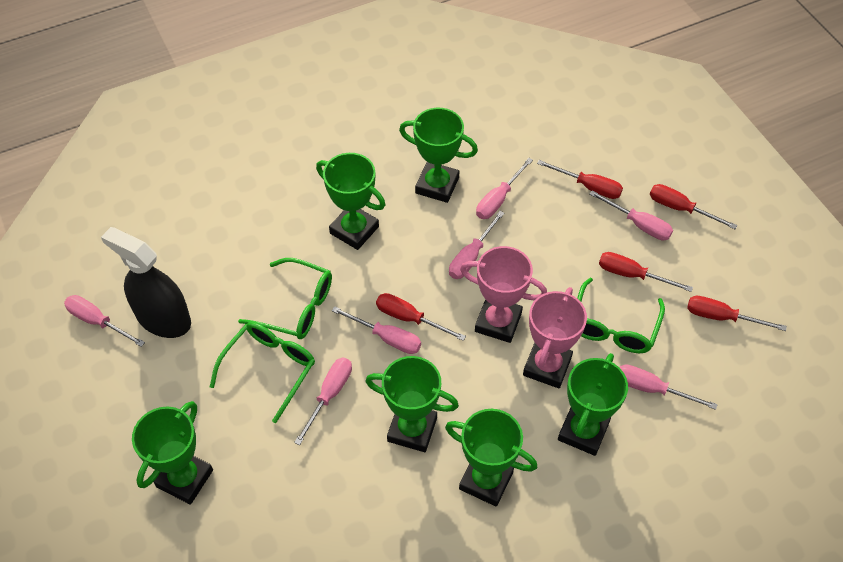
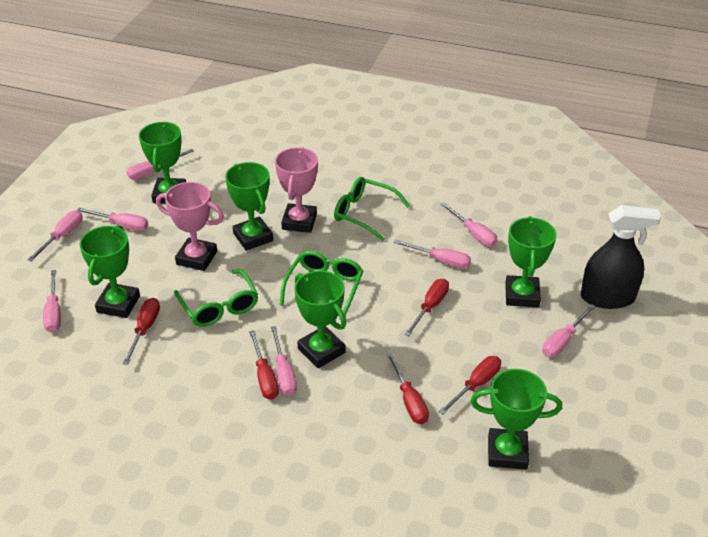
pink screwdriver: [64,295,145,347] [294,358,352,445] [332,306,421,354] [449,211,504,279] [476,158,533,219] [590,190,673,240] [619,365,718,410] = 7 -> [28,210,82,262] [43,270,61,332] [78,208,148,231] [127,149,194,180] [271,326,297,396] [393,240,471,269] [440,202,498,247] [542,304,596,357] = 8

